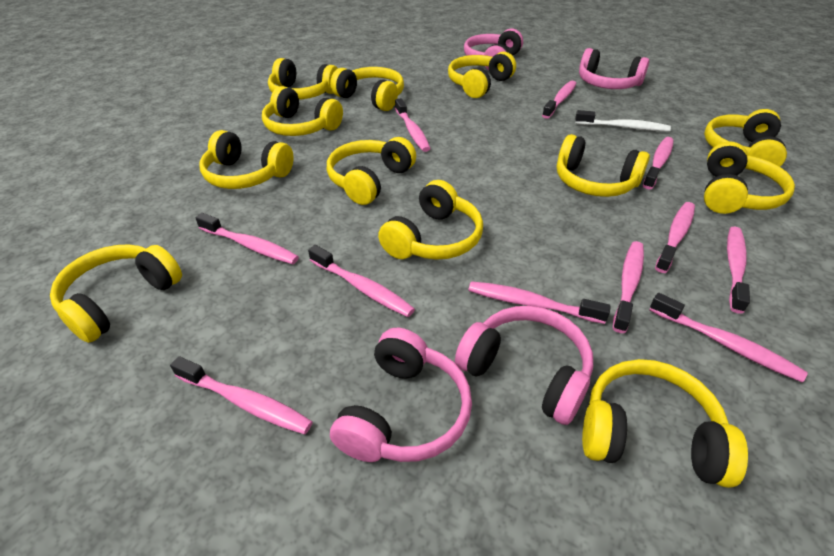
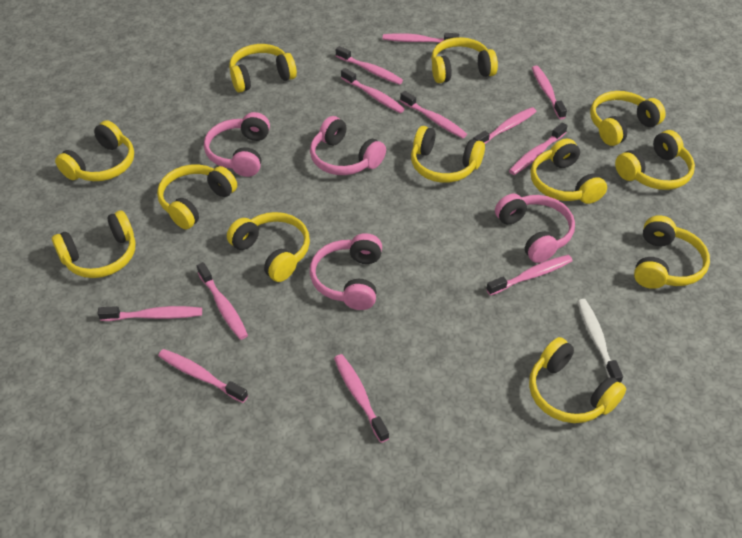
pink toothbrush: [170,356,313,434] [195,213,299,264] [308,245,415,317] [395,98,431,152] [468,281,611,324] [542,81,577,119] [613,241,644,333] [643,137,674,190] [649,293,808,382] [655,202,695,273] [727,227,750,313] = 11 -> [98,306,202,321] [158,349,248,403] [197,262,248,340] [334,354,389,443] [336,46,403,85] [341,68,405,113] [383,33,459,43] [400,91,467,139] [473,107,536,144] [486,255,573,296] [509,122,568,175] [532,65,567,119] = 12

